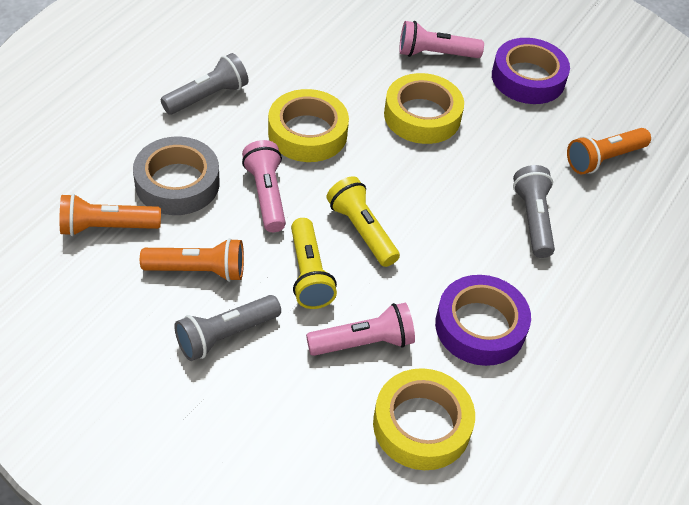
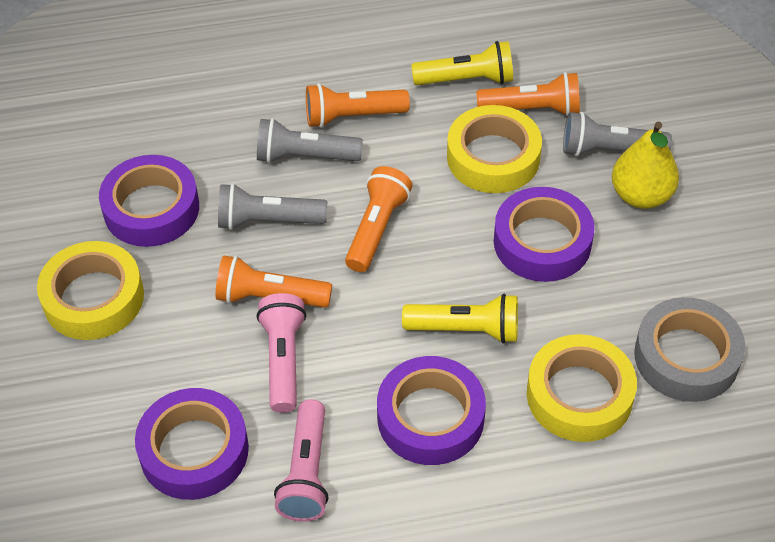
orange flashlight: [60,194,161,236] [140,238,244,282] [567,128,651,174] = 3 -> [216,256,332,308] [306,83,410,128] [345,166,412,272] [476,72,580,116] = 4
pink flashlight: [242,140,286,232] [306,303,415,356] [399,21,484,58] = 3 -> [257,293,306,413] [274,399,328,522] = 2
purple tape: [435,275,531,366] [492,38,570,104] = 2 -> [99,155,199,247] [135,388,249,500] [377,356,486,465] [494,187,595,282] = 4
yellow pear: none = 0 -> [612,121,679,209] = 1

